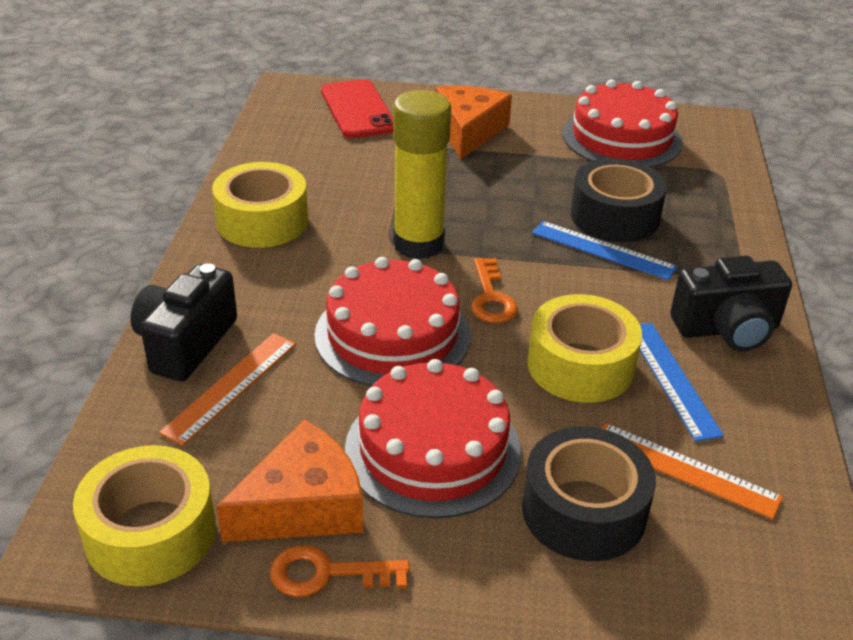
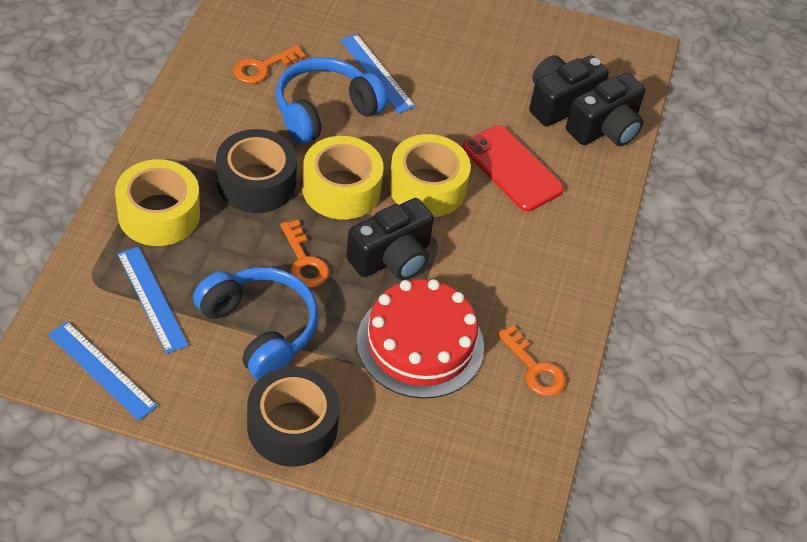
black camera: [131,263,237,382] [670,255,792,351] = 2 -> [346,198,434,280] [529,55,609,127] [566,73,646,146] = 3
blue headphones: none = 0 -> [193,267,318,380] [276,57,387,144] = 2
blue ruler: [532,221,678,280] [640,323,724,442] = 2 -> [48,321,158,421] [117,246,188,354] [340,34,415,113] = 3
orange cheese: [216,419,363,542] [436,86,512,159] = 2 -> none = 0
orange key: [270,545,410,597] [471,258,518,323] = 2 -> [233,45,305,84] [280,220,329,288] [497,325,566,396] = 3
orange ruler: [159,333,296,446] [602,423,783,520] = 2 -> none = 0
red cake: [314,257,470,386] [345,359,521,519] [563,79,683,168] = 3 -> [357,279,484,399] = 1
yellow glue stick: [393,90,451,259] = 1 -> none = 0

